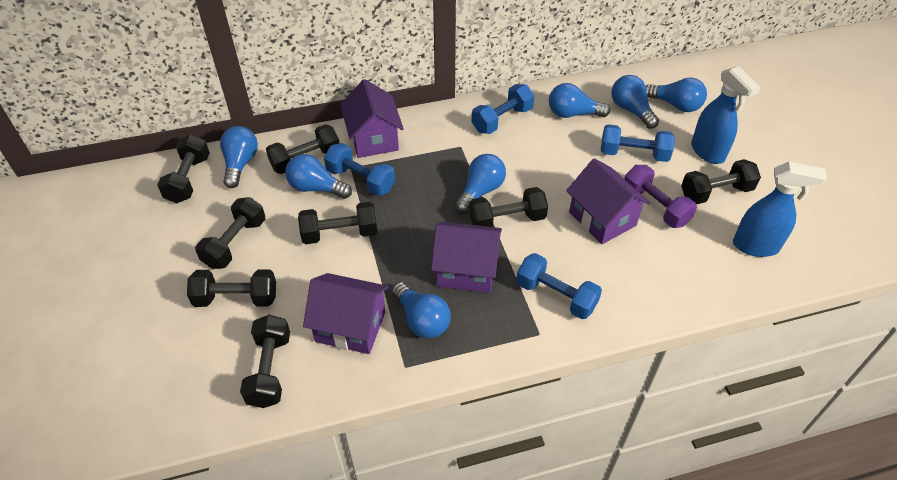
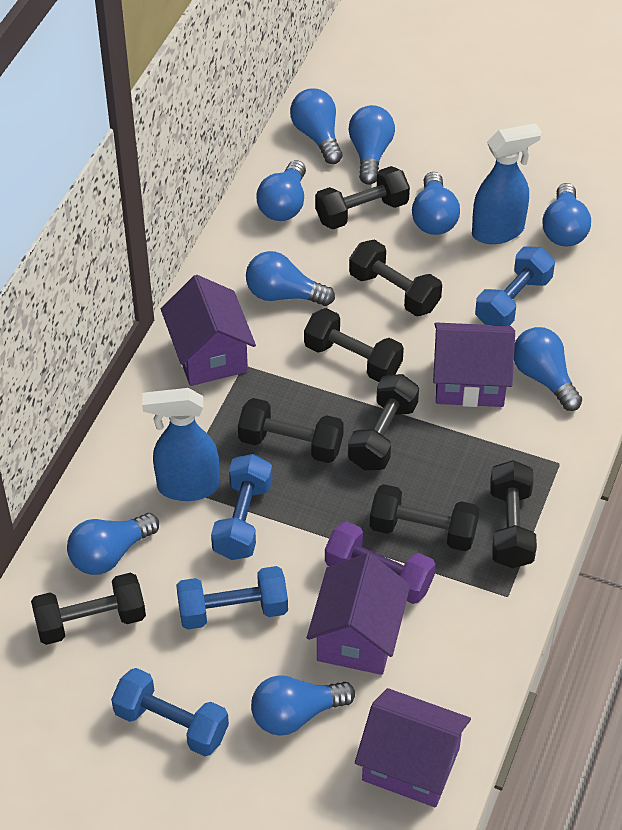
blue light bulb: [220,126,258,188] [285,154,352,199] [392,282,451,338] [455,154,506,213] [549,83,610,118] [612,75,659,129] [646,78,707,112] = 7 -> [67,513,159,575] [246,251,335,306] [251,675,355,735] [256,160,306,221] [290,89,343,164] [348,105,395,185] [412,172,460,235] [514,327,582,411] [542,183,591,246] = 9

